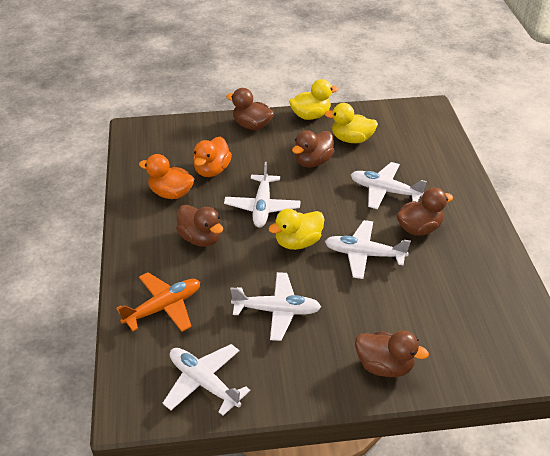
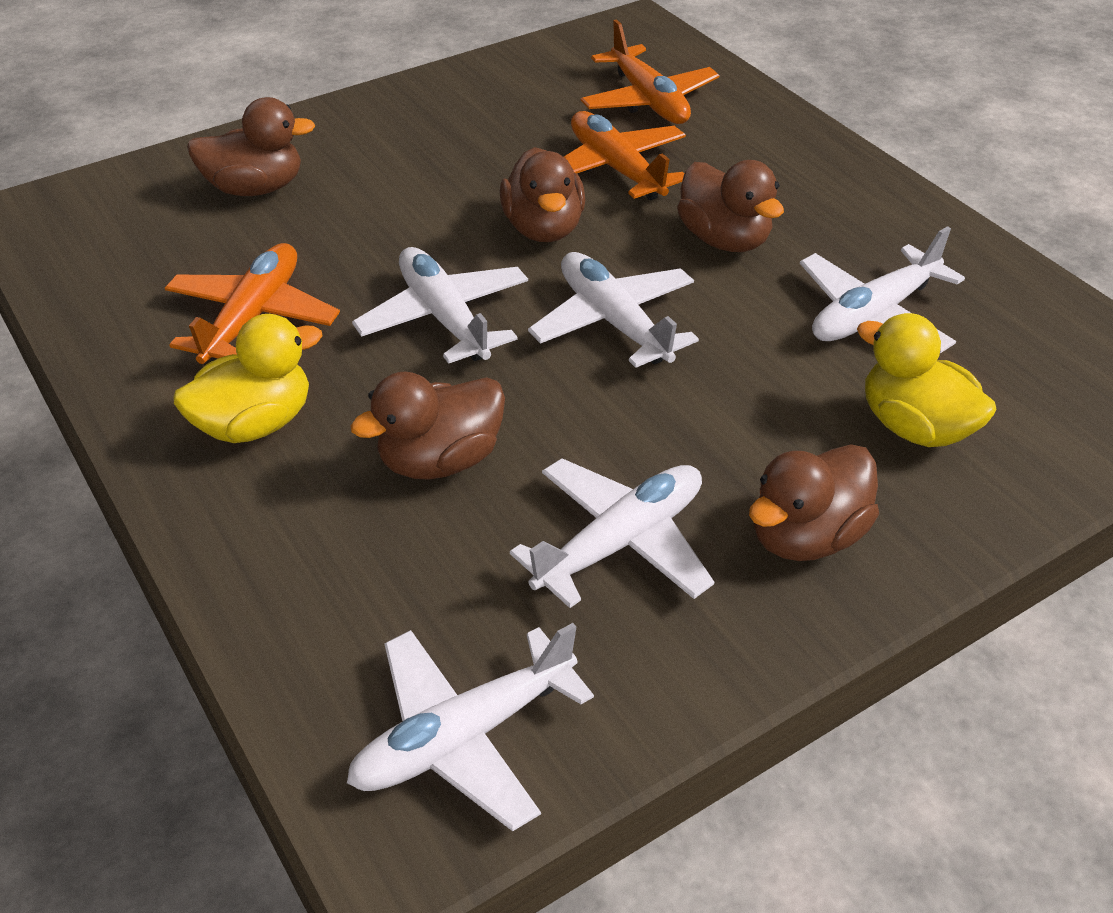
orange duck: [139,154,194,199] [193,137,232,177] = 2 -> none = 0
orange plane: [116,272,200,332] = 1 -> [165,243,340,364] [564,111,686,200] [581,19,719,124] = 3
yellow duck: [269,209,325,250] [289,79,339,120] [324,103,378,143] = 3 -> [173,314,322,443] [857,313,997,447] = 2

